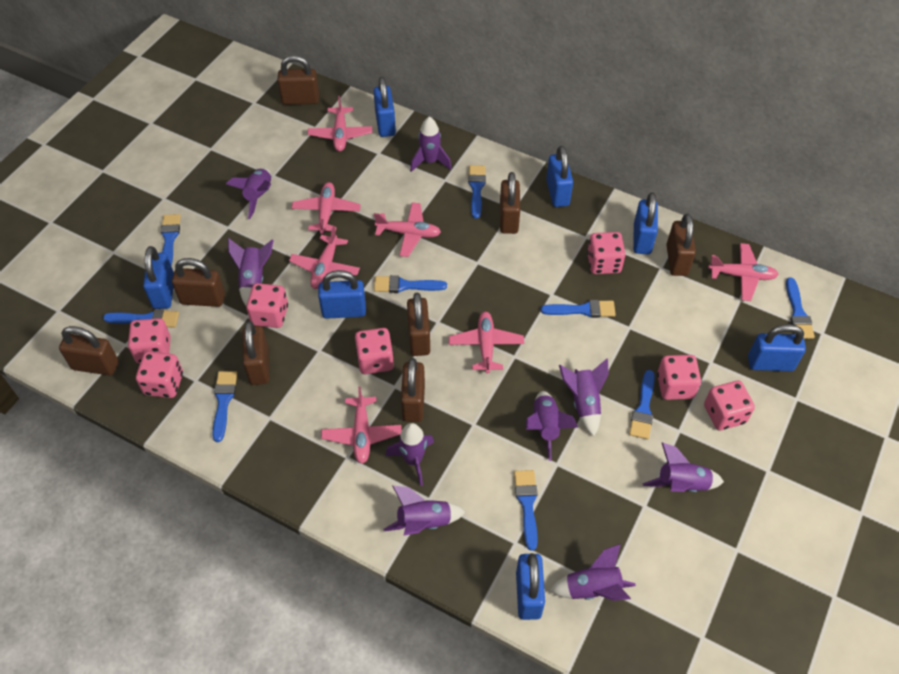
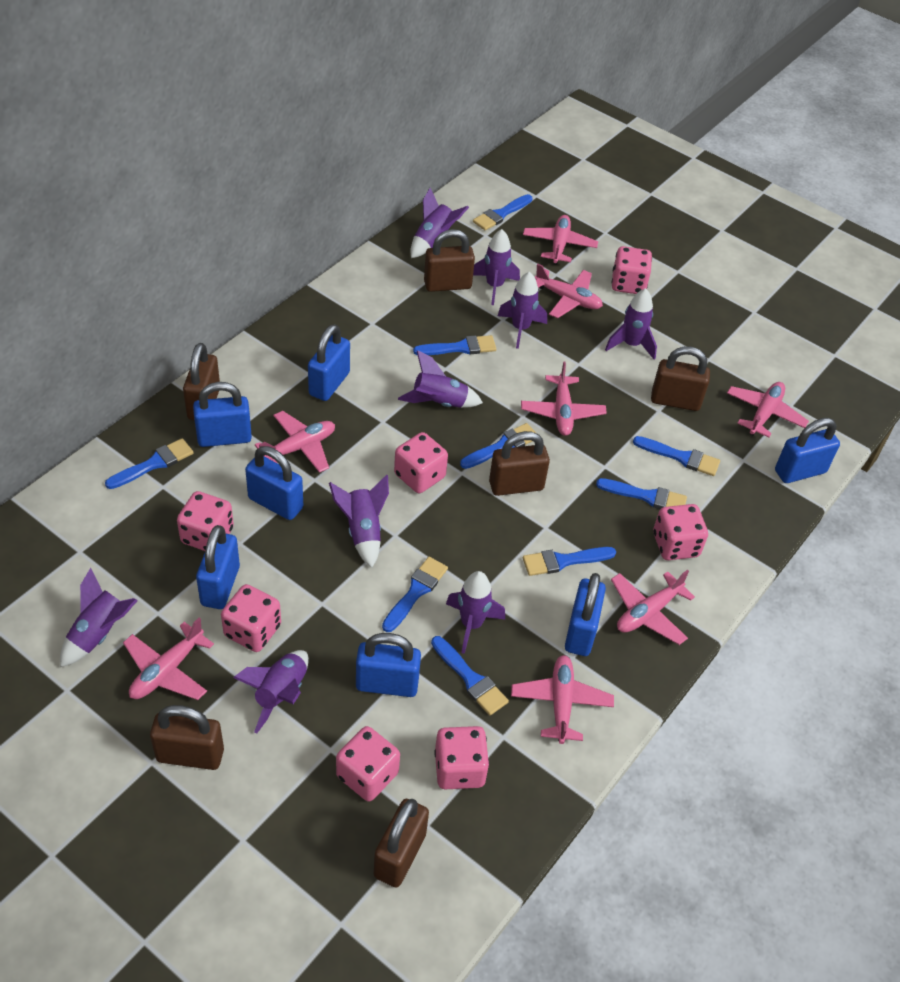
brown padlock: [59,326,119,376] [172,258,225,307] [243,321,269,385] [277,55,319,105] [401,358,425,422] [407,293,430,356] [500,172,520,234] [666,214,696,276] = 8 -> [150,705,224,770] [183,343,220,421] [374,799,429,888] [424,229,475,292] [489,431,550,496] [651,346,710,411] = 6
pink plane: [289,226,360,289] [291,182,361,234] [308,96,372,152] [321,386,402,464] [374,202,441,257] [449,312,524,374] [708,243,779,301] = 7 -> [123,618,214,700] [255,411,335,473] [511,655,614,744] [521,361,607,436] [523,215,598,265] [535,264,603,318] [611,570,695,645] [727,382,809,438] = 8

